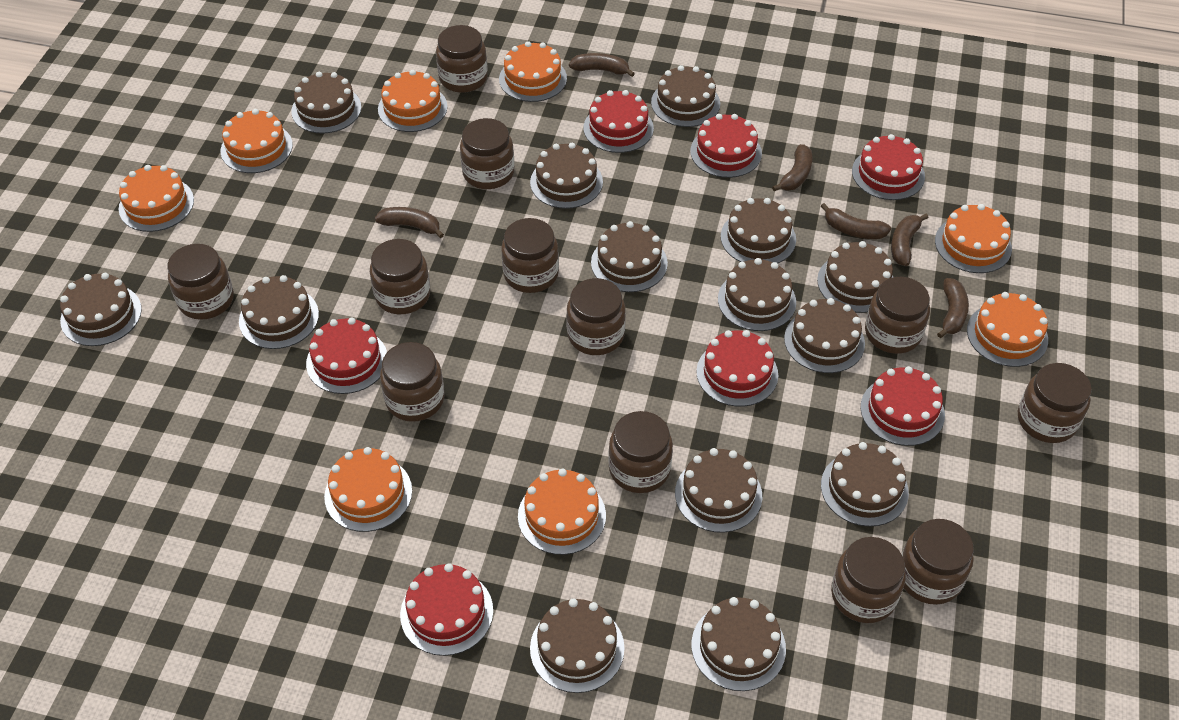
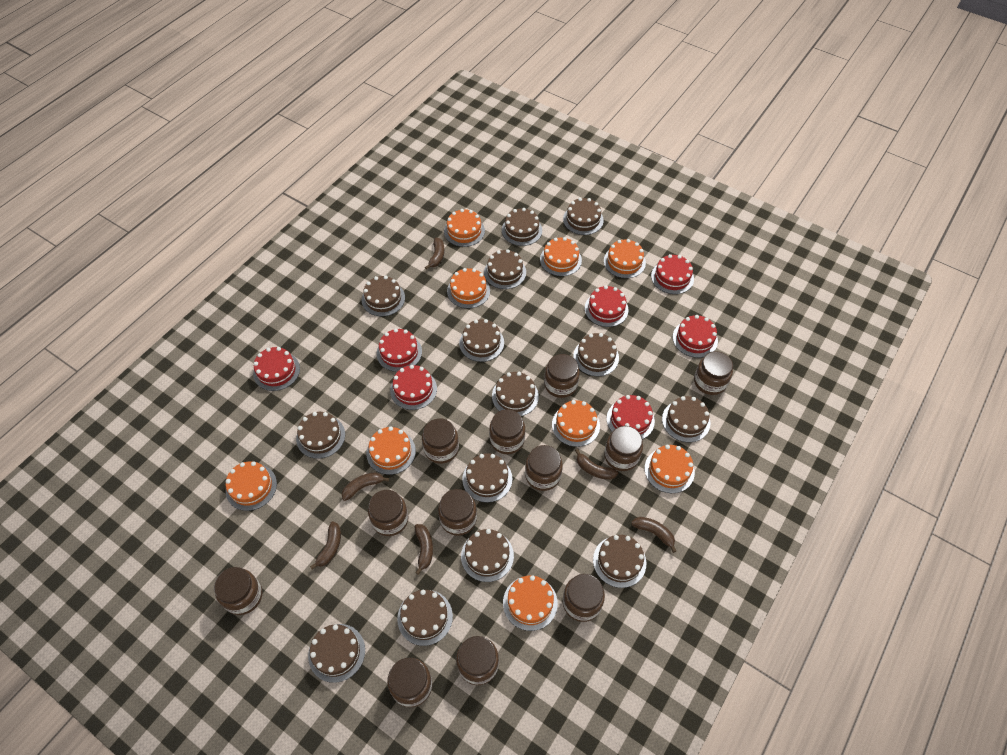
orange cake: [119,165,194,232] [221,109,293,173] [324,447,412,532] [378,70,447,132] [499,41,567,102] [518,469,606,555] [935,204,1012,273] [967,292,1048,367] = 8 -> [226,461,277,511] [366,427,416,475] [444,209,485,247] [447,268,490,308] [503,575,558,631] [540,237,582,276] [552,400,600,447] [604,239,646,278] [645,445,695,493] = 9

